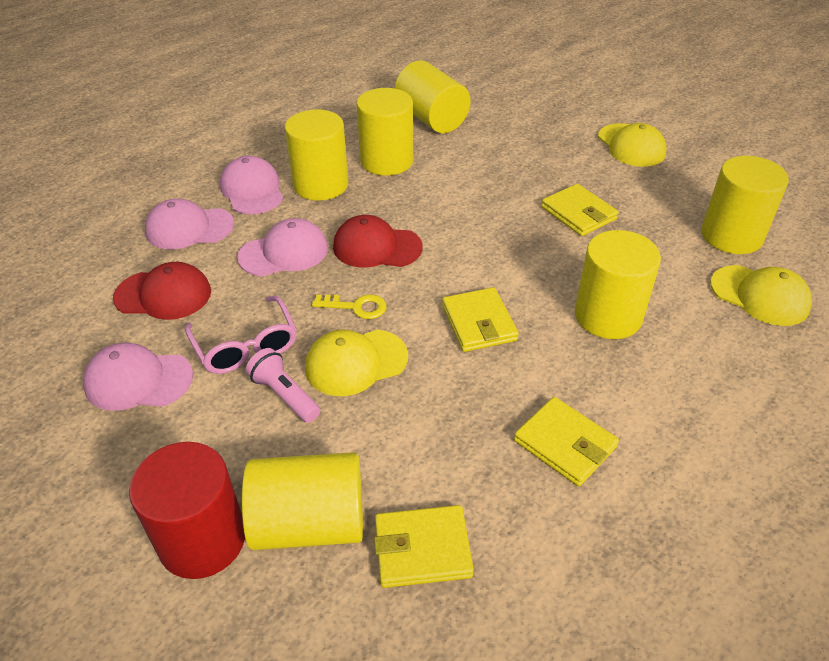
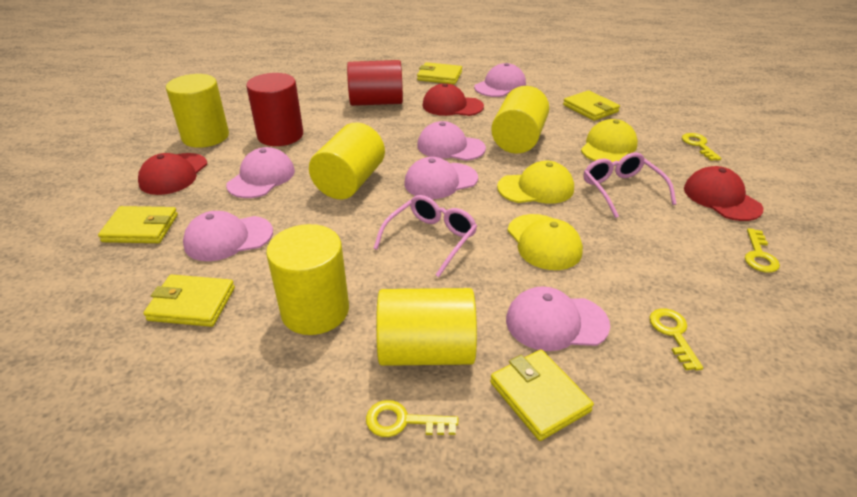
pink cap: [83,343,193,411] [145,199,234,249] [220,156,283,214] [237,218,328,277] = 4 -> [183,211,273,261] [226,147,295,198] [405,157,478,199] [417,121,486,161] [474,63,526,97] [506,286,610,351] = 6
pink flashlight: [246,348,320,423] = 1 -> none = 0
pink glasses: [185,296,297,374] = 1 -> [373,195,477,277] [584,152,676,218] = 2
red cap: [113,262,211,320] [333,215,423,267] = 2 -> [138,153,207,195] [422,83,484,116] [684,166,763,221] = 3
red cylinder: [129,442,245,579] = 1 -> [246,73,303,146] [347,60,403,106] = 2
yellow cylinder: [242,452,363,550] [285,109,349,201] [357,88,413,176] [395,60,471,133] [575,230,661,339] [701,156,789,254] = 6 -> [166,74,229,148] [266,224,349,335] [309,122,385,199] [376,288,477,366] [491,86,549,153] = 5
yellow key: [312,294,387,319] = 1 -> [366,400,458,437] [649,309,703,371] [682,133,721,161] [745,228,780,273] = 4
yellow wallet: [374,505,474,588] [442,287,519,352] [514,397,619,486] [541,184,619,236] = 4 -> [98,206,178,243] [143,275,235,327] [417,62,462,84] [490,349,594,441] [563,90,620,121] = 5

